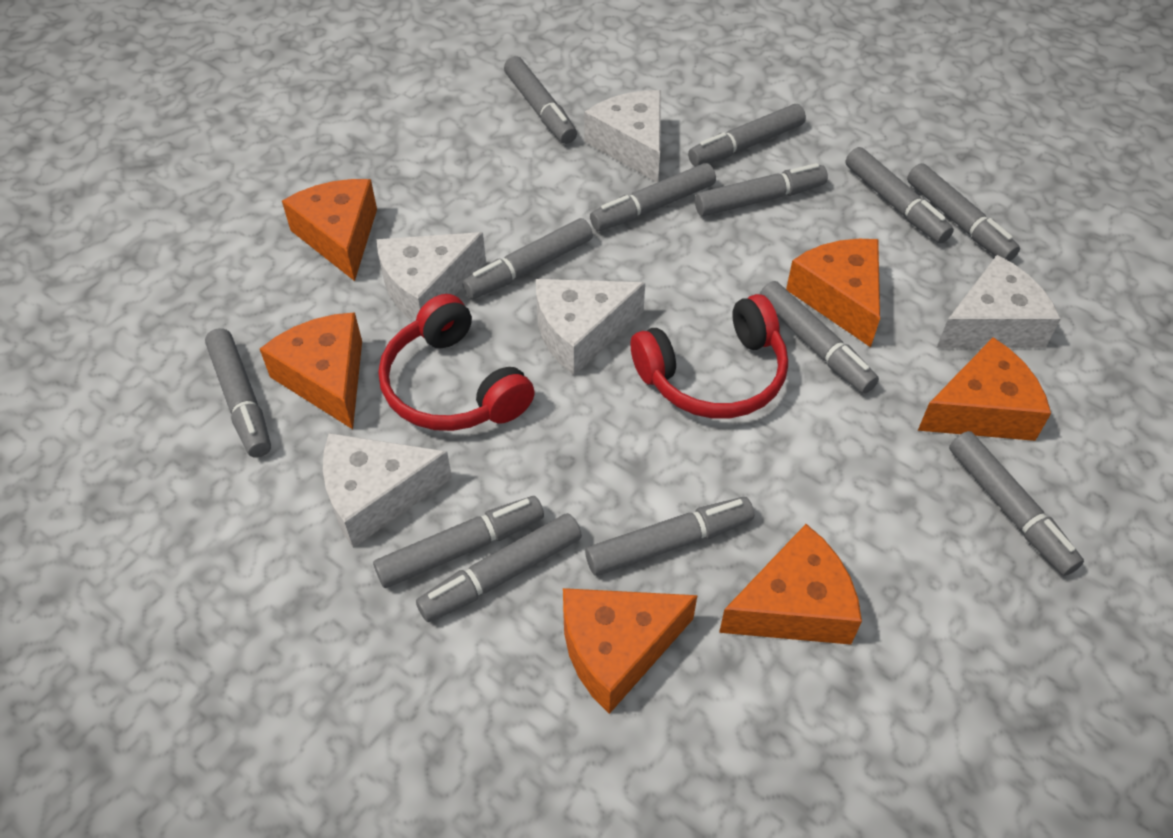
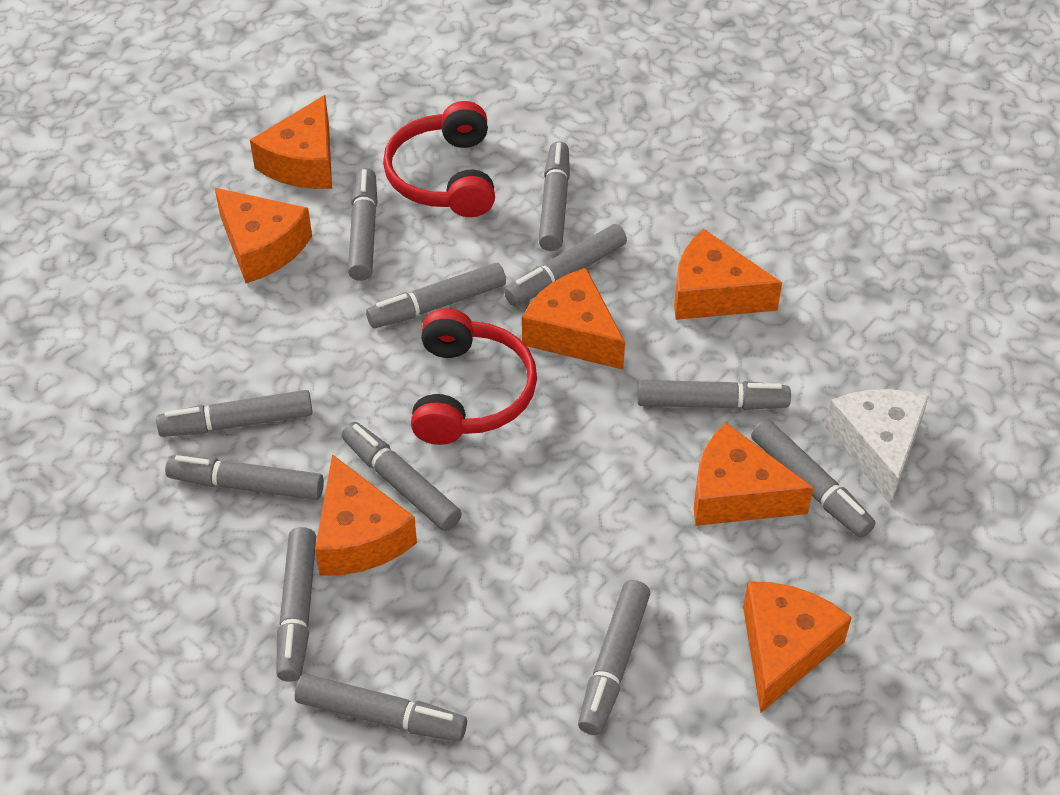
grey marker: [205,328,271,458] [373,496,544,588] [416,513,582,622] [462,218,593,299] [504,56,577,144] [585,497,754,576] [590,163,716,231] [688,104,806,167] [695,163,828,216] [760,281,879,394] [845,147,954,243] [907,163,1020,261] [949,431,1084,576] = 13 -> [156,390,313,437] [165,455,324,500] [277,527,316,682] [295,674,467,741] [342,422,462,531] [348,168,377,281] [366,263,506,328] [504,224,627,306] [539,141,570,251] [578,580,650,735] [637,380,791,410] [751,419,875,538] = 12
orange cheese: [260,312,362,429] [282,179,377,281] [563,588,698,714] [719,524,862,645] [786,239,880,347] [918,337,1051,441] = 6 -> [215,188,312,283] [250,95,332,189] [315,454,417,576] [522,268,625,370] [674,229,782,320] [694,423,814,526] [743,581,852,713] = 7
white cheese: [323,433,452,548] [377,232,486,322] [536,279,645,375] [584,90,661,183] [937,255,1061,348] = 5 -> [825,389,929,505] = 1

